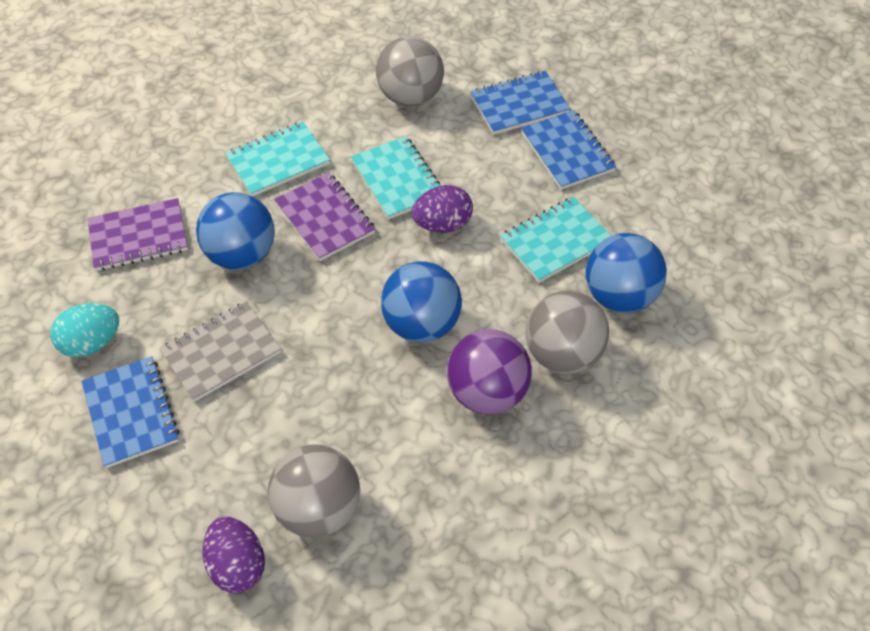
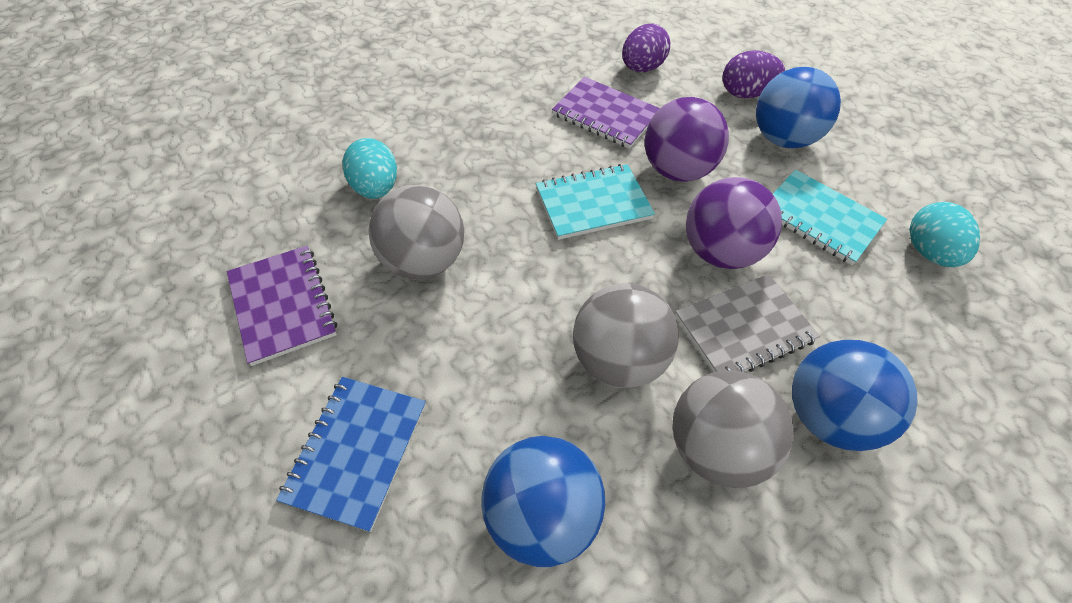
blue notebook: [81,356,179,468] [471,71,570,135] [521,110,616,190] = 3 -> [276,377,426,532] = 1
purple ball: [447,329,532,414] = 1 -> [645,97,729,182] [686,177,782,269] = 2
turquoise egg: [50,303,119,357] = 1 -> [342,138,397,199] [909,202,980,267] = 2
turquoise notebook: [225,122,330,197] [351,136,440,219] [500,197,611,283] = 3 -> [536,164,655,240] [773,169,887,265] = 2

